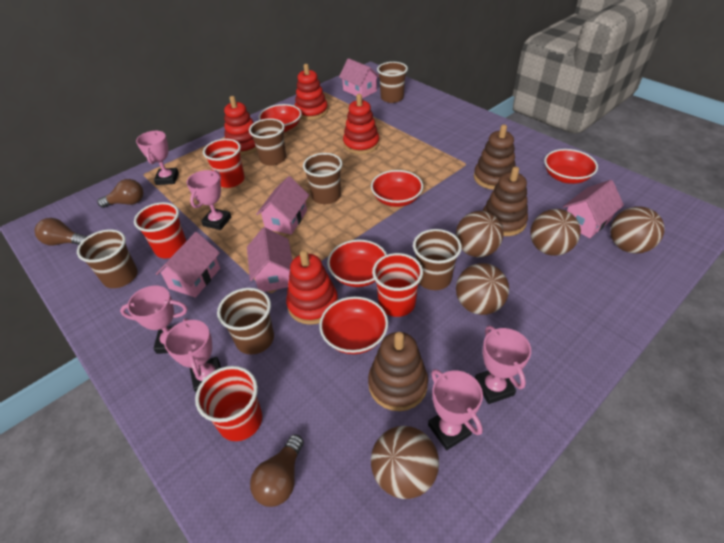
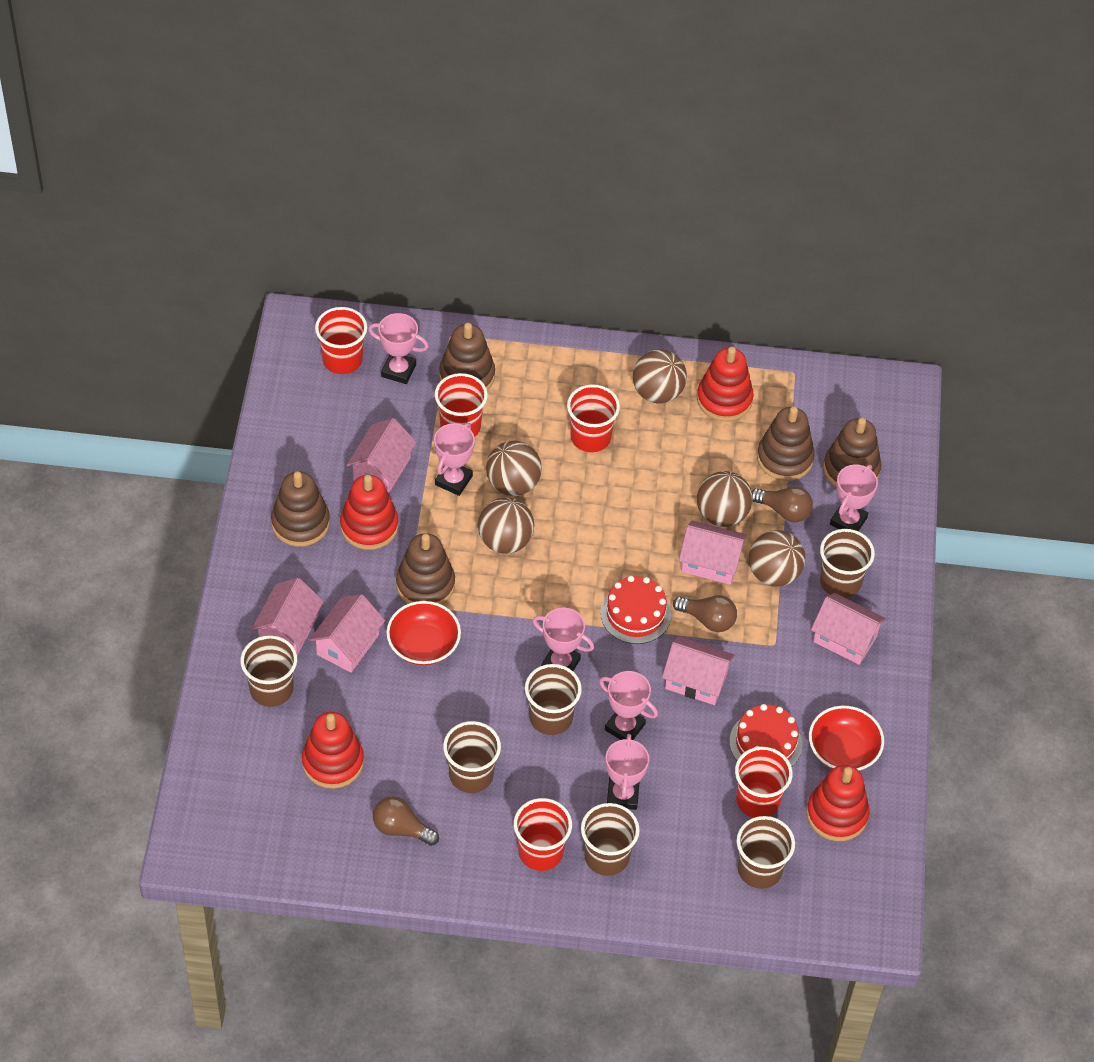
brown stacking toy: [368,332,428,411] [474,124,516,190] [483,167,528,236] = 3 -> [271,471,330,547] [396,533,455,605] [439,323,495,391] [757,406,815,481] [823,418,881,487] = 5
pink house: [156,232,220,298] [247,227,292,292] [256,176,309,235] [339,58,379,99] [563,180,624,238] = 5 -> [251,578,324,655] [309,594,385,673] [347,418,417,494] [662,636,735,705] [679,520,747,585] [811,593,886,665] = 6
red bowl: [259,104,302,132] [319,296,388,354] [327,240,387,287] [371,170,423,207] [544,149,598,184] = 5 -> [386,601,461,665] [809,706,884,771] = 2
red cake: none = 0 -> [600,576,671,644] [729,704,802,767] = 2
red cup: [134,202,186,258] [195,366,262,441] [203,139,245,188] [372,253,423,317] = 4 -> [315,307,367,374] [435,373,488,437] [514,798,572,871] [567,384,620,452] [735,747,793,818] = 5

